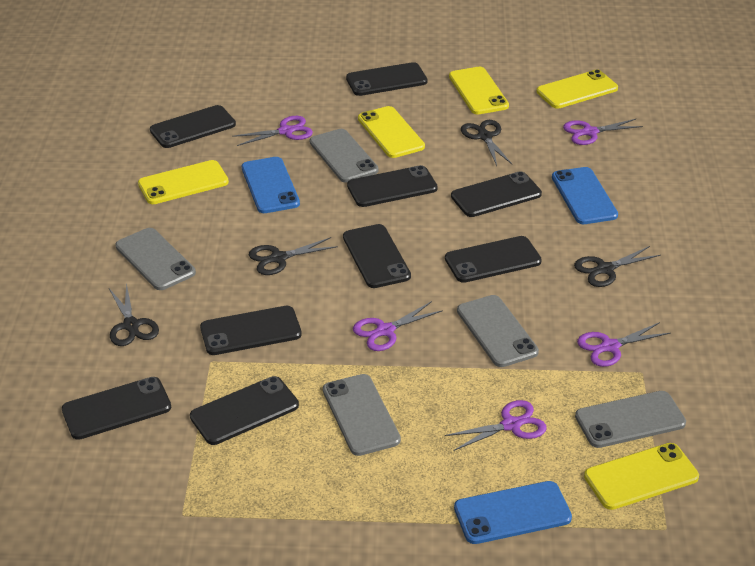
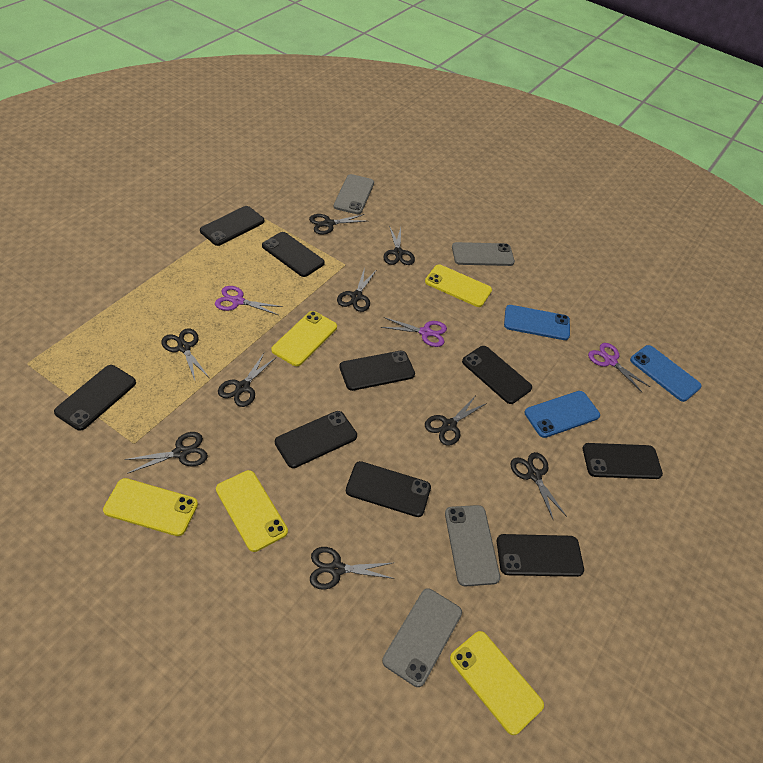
black scissors: [109,282,159,346] [249,237,338,275] [461,120,512,166] [574,246,661,287] = 4 -> [124,432,208,474] [161,328,209,380] [218,353,275,407] [309,214,366,235] [310,547,395,590] [337,268,376,312] [384,226,415,265] [425,397,487,446] [510,452,567,521] = 9
grey phone: [115,228,196,290] [310,129,379,183] [323,374,401,456] [457,295,539,367] [575,391,686,448] = 5 -> [334,174,374,214] [382,588,462,687] [445,505,500,587] [452,242,515,266] = 4
purple scissors: [232,116,313,146] [353,301,443,351] [445,400,547,451] [563,119,643,145] [577,322,671,367] = 5 -> [215,286,283,315] [381,317,447,347] [588,343,650,392] = 3

